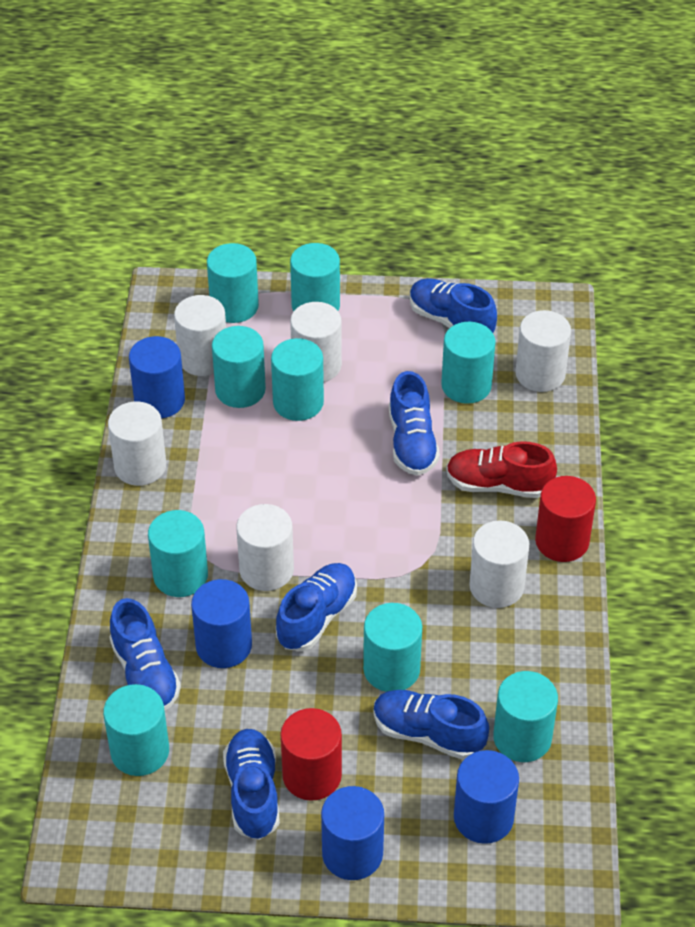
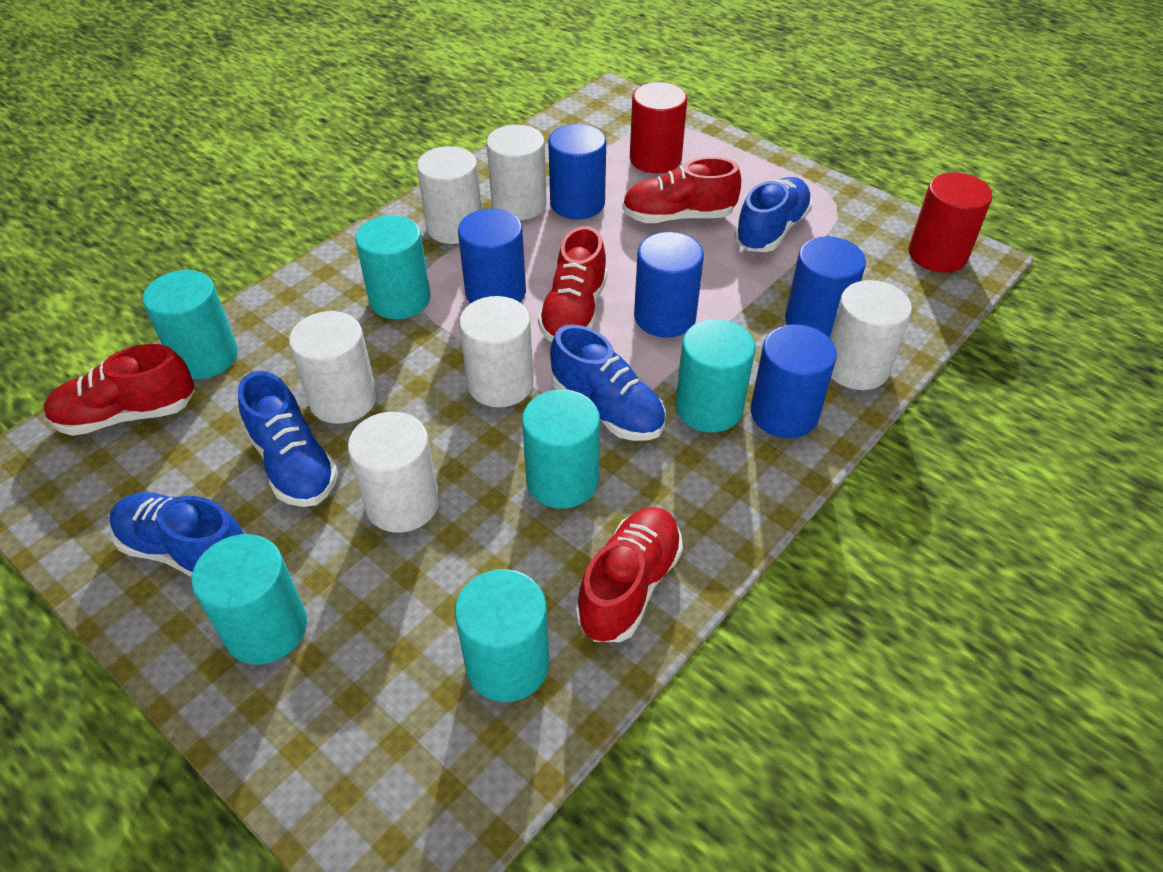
blue cylinder: [129,336,185,419] [191,579,252,668] [321,786,384,880] [454,750,519,844] = 4 -> [458,209,526,304] [548,124,606,219] [634,232,704,338] [751,324,837,438] [785,236,866,338] = 5
blue shoe: [109,598,181,711] [223,729,280,840] [276,563,357,651] [373,690,489,760] [389,371,440,476] [410,278,497,333] = 6 -> [110,492,244,577] [238,371,338,507] [550,325,666,441] [734,177,812,252] = 4
red shoe: [446,441,557,498] = 1 -> [44,344,194,436] [538,226,607,342] [576,507,683,642] [622,157,741,223] = 4
turquoise cylinder: [103,684,169,776] [148,510,208,597] [207,243,259,323] [212,326,266,408] [271,338,324,421] [290,243,340,311] [363,603,422,692] [441,322,496,404] [493,671,558,762] = 9 -> [143,270,238,379] [191,534,307,664] [355,215,430,319] [455,569,550,702] [522,389,600,509] [676,319,755,433] = 6

